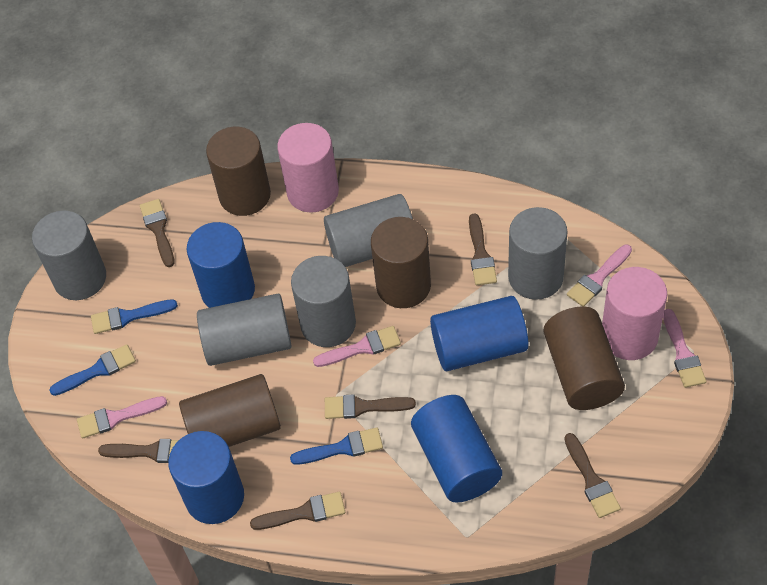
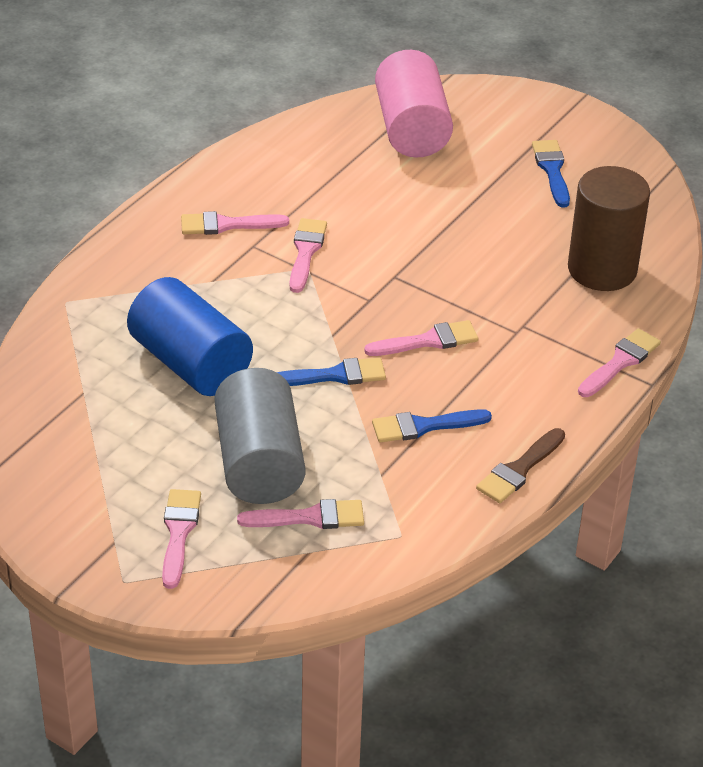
blue cylinder: [168,431,244,524] [187,222,255,308] [411,395,502,503] [430,296,528,371] = 4 -> [127,277,253,396] = 1
brown brush: [98,439,179,463] [140,199,174,267] [250,492,345,530] [325,394,416,419] [469,213,497,285] [564,433,621,518] = 6 -> [476,428,565,503] = 1
brown cylinder: [179,374,281,447] [206,127,271,216] [371,217,431,308] [543,306,625,410] = 4 -> [568,166,650,291] = 1
grey cylinder: [32,210,106,300] [197,294,291,366] [291,256,356,347] [324,194,413,267] [508,207,568,300] = 5 -> [215,368,305,504] = 1
pink brush: [77,396,167,439] [313,326,401,367] [567,245,632,307] [663,309,706,388] = 4 -> [162,489,201,589] [181,211,289,235] [237,499,364,529] [290,218,327,293] [364,320,478,356] [578,328,661,397] = 6
pink cylinder: [277,123,339,213] [602,267,667,360] = 2 -> [375,50,453,158] = 1

